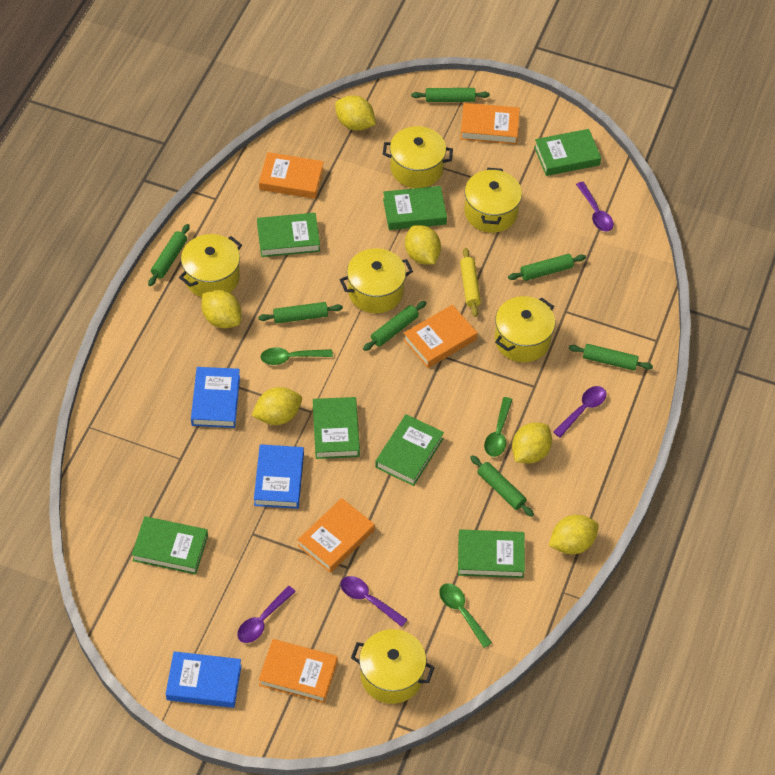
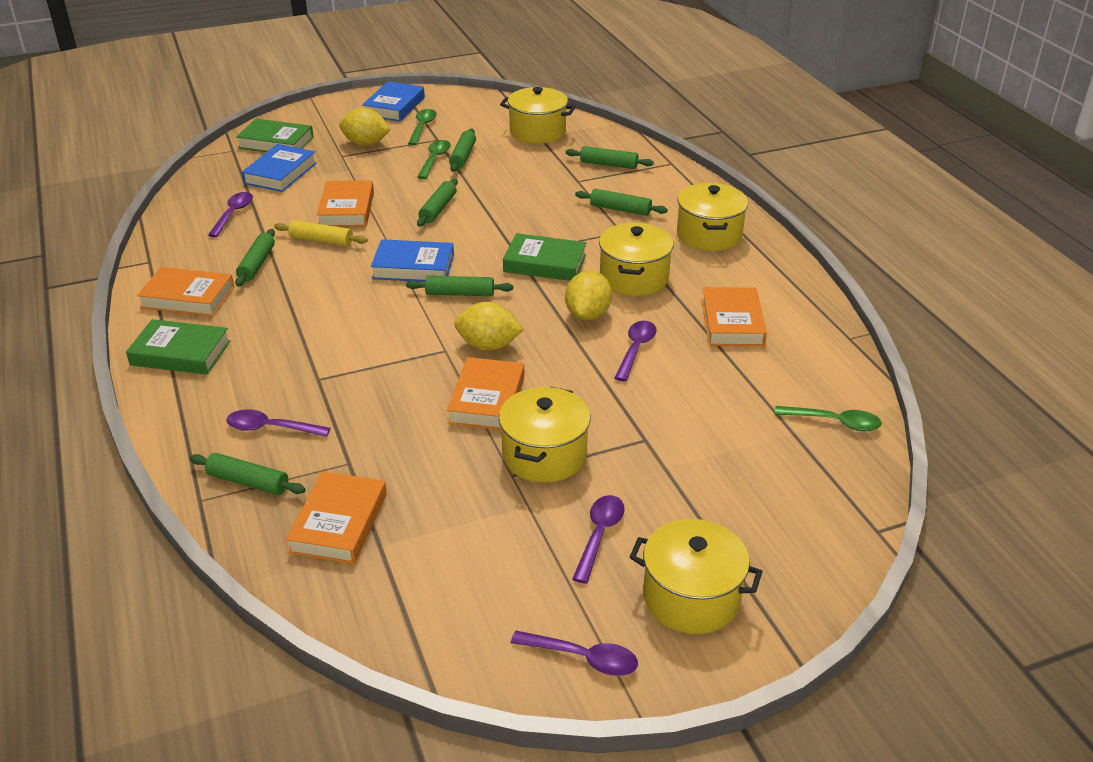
green book: [132,516,208,575] [257,213,320,257] [313,397,360,459] [375,414,444,486] [383,186,447,230] [458,529,525,578] [534,129,601,176] = 7 -> [126,319,230,375] [236,119,314,152] [503,233,587,281] = 3
purple spoon: [237,586,296,643] [340,576,408,627] [553,386,606,438] [576,182,614,232] = 4 -> [208,192,253,237] [226,409,330,437] [511,631,638,676] [573,495,625,584] [615,321,657,382] = 5
yellow lemon: [202,290,241,328] [252,387,302,425] [335,96,376,131] [405,225,441,265] [512,423,552,464] [549,515,599,554] = 6 -> [339,108,391,146] [454,302,524,351] [565,271,612,320] = 3
yellow pot: [179,234,242,297] [340,248,413,313] [351,629,435,704] [383,126,453,188] [464,168,522,233] [495,296,555,362] = 6 -> [499,387,590,483] [500,87,576,144] [599,223,674,296] [630,519,763,634] [677,183,748,251] = 5

